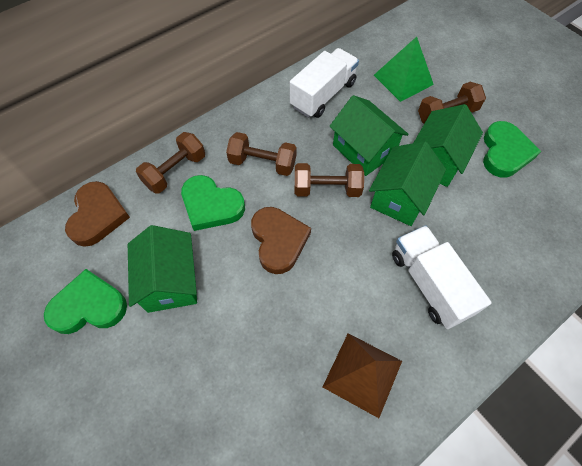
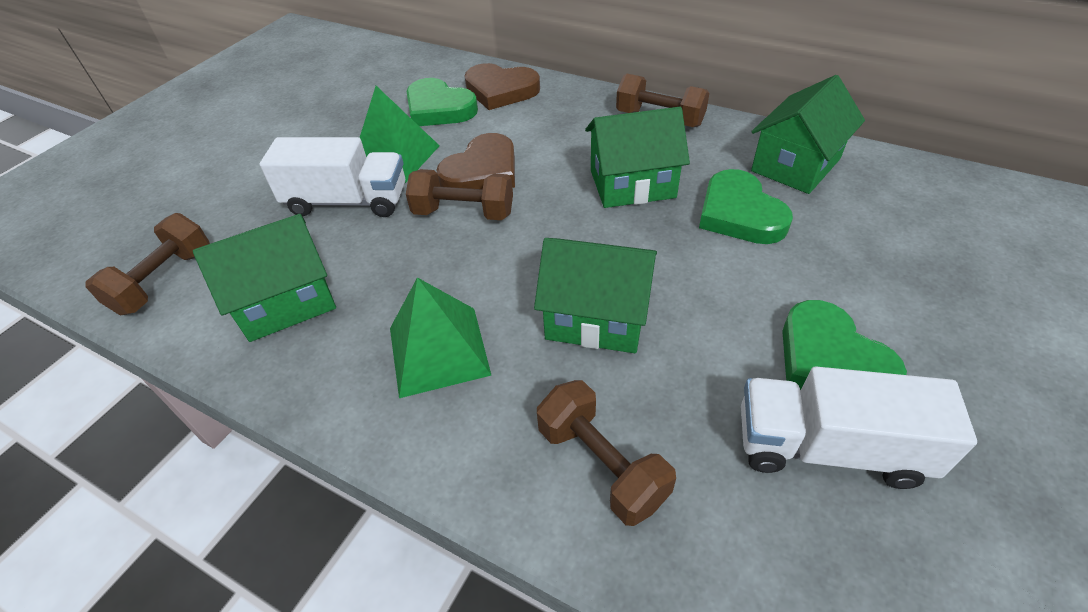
brown pyramid: [323,333,402,418] = 1 -> none = 0
green pyramid: [374,37,434,102] = 1 -> [360,86,440,183] [390,277,491,398] = 2

